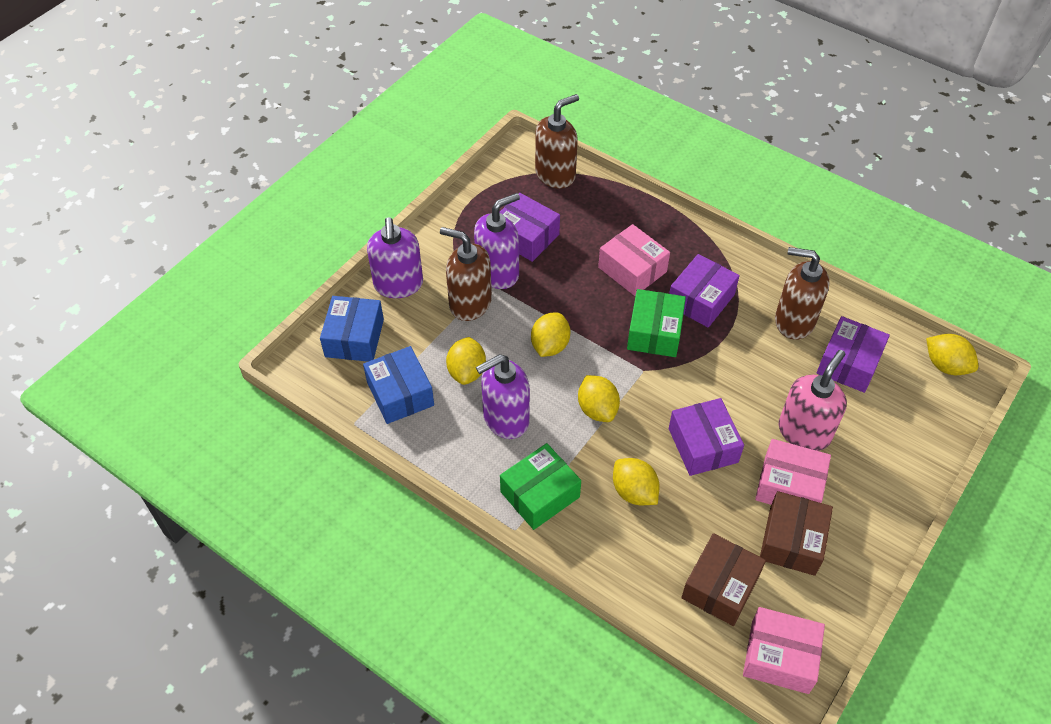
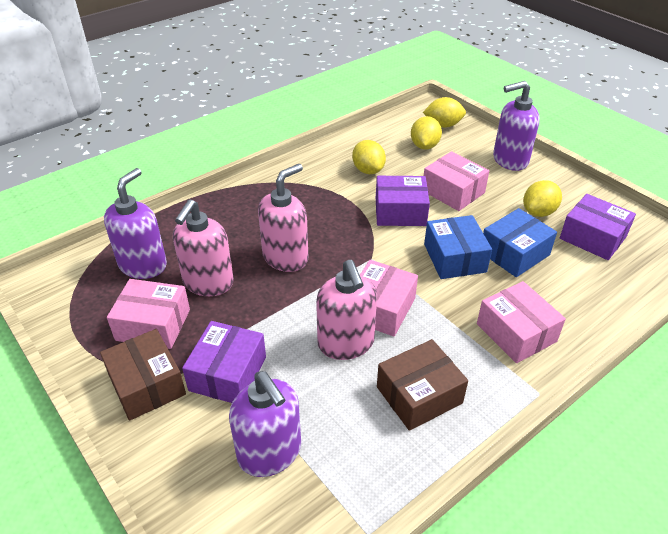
brown soap dispenser: [440,227,492,321] [535,94,579,189] [775,247,830,340] = 3 -> none = 0
green box: [500,443,581,530] [627,289,686,357] = 2 -> none = 0
pink box: [598,224,670,296] [743,607,825,694] [755,439,831,505] = 3 -> [107,279,190,349] [360,260,418,337] [424,151,489,211] [477,281,566,363] = 4
pink soap dispenser: [779,350,847,451] = 1 -> [173,199,234,296] [258,164,308,272] [316,260,377,360] = 3
purple box: [499,193,560,262] [669,254,740,328] [669,398,744,476] [817,316,890,393] = 4 -> [182,321,266,403] [376,176,430,226] [560,194,636,260] = 3
yellow lemon: [446,337,486,385] [531,313,570,357] [578,375,620,422] [613,458,660,505] [926,334,978,375] = 5 -> [352,140,386,174] [411,116,442,149] [423,97,466,128] [523,180,562,217] = 4

